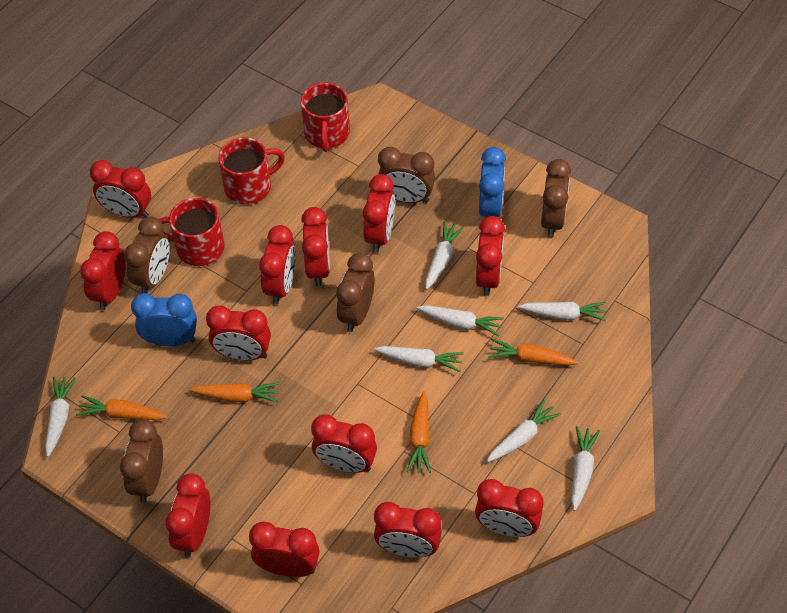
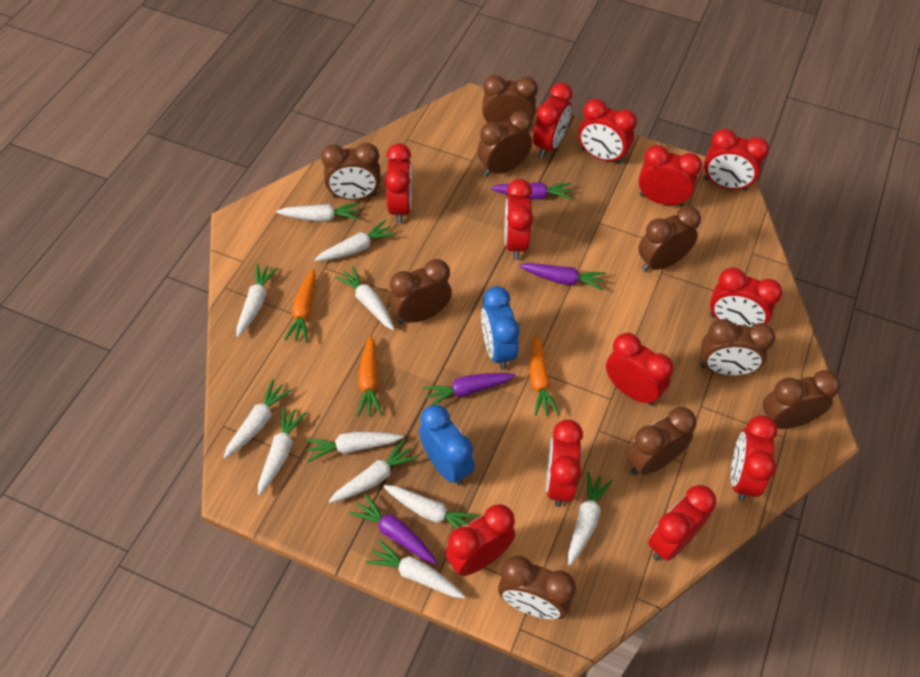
brown clock: [120,419,163,503] [124,216,170,293] [336,253,375,332] [378,147,435,203] [541,159,571,237] = 5 -> [321,143,381,200] [389,259,452,324] [477,111,532,177] [482,75,538,123] [498,556,576,619] [626,407,697,475] [638,206,701,272] [700,319,775,376] [763,370,841,429] = 9
orange carrot: [76,395,167,420] [189,382,280,403] [406,391,431,473] [488,339,578,366] = 4 -> [284,269,316,343] [357,335,382,416] [530,335,559,416] = 3
purple carrot: none = 0 -> [349,494,437,564] [423,373,516,406] [490,182,572,199] [519,263,606,291] = 4
red mug: [159,198,225,266] [218,137,285,205] [301,83,350,152] = 3 -> none = 0
white carrot: [45,377,76,457] [374,346,464,372] [417,305,504,337] [425,221,465,289] [486,399,561,462] [518,302,606,321] [571,426,600,511] = 7 -> [223,379,292,458] [237,264,278,337] [258,407,306,495] [276,203,360,222] [305,432,403,462] [314,220,396,261] [328,440,419,503] [335,266,394,330] [366,539,465,598] [383,485,479,529] [568,472,612,566] = 11

